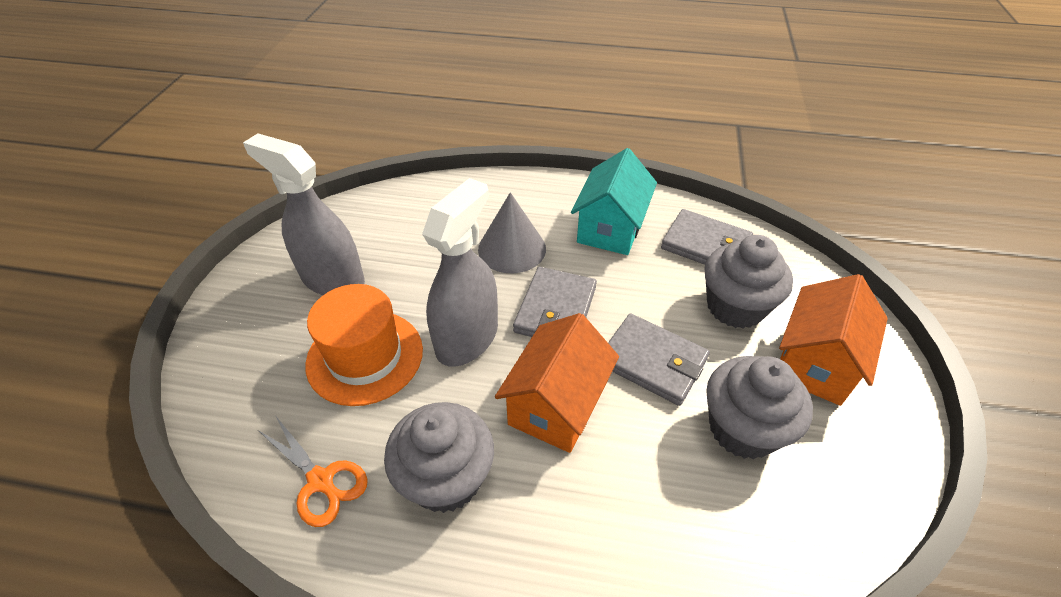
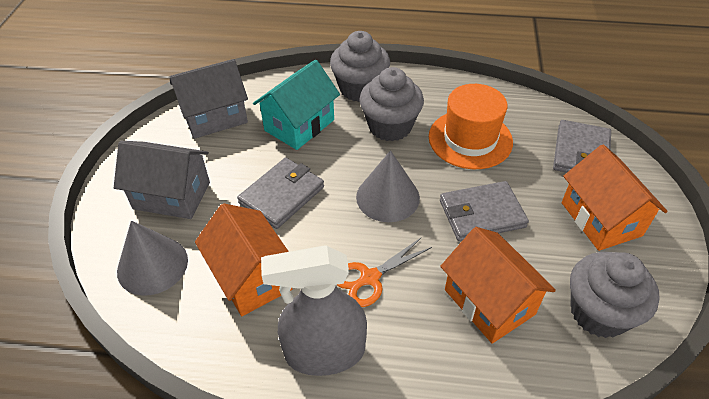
grey cone: [478,192,546,273] = 1 -> [117,220,188,296] [356,150,420,222] = 2
grey house: none = 0 -> [114,141,210,219] [170,59,248,139] = 2
grey spray bottle: [243,133,365,295] [422,178,498,367] = 2 -> [261,245,367,376] = 1
orange house: [495,313,619,453] [779,274,888,406] = 2 -> [195,203,292,316] [440,227,556,344] [562,144,668,251] = 3

